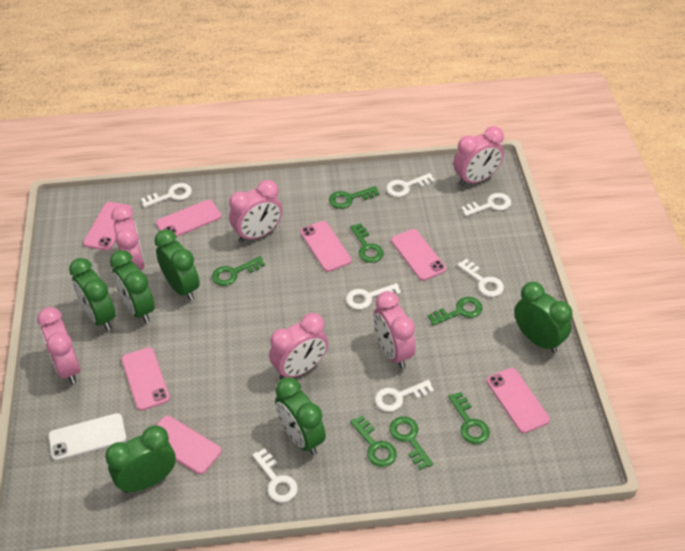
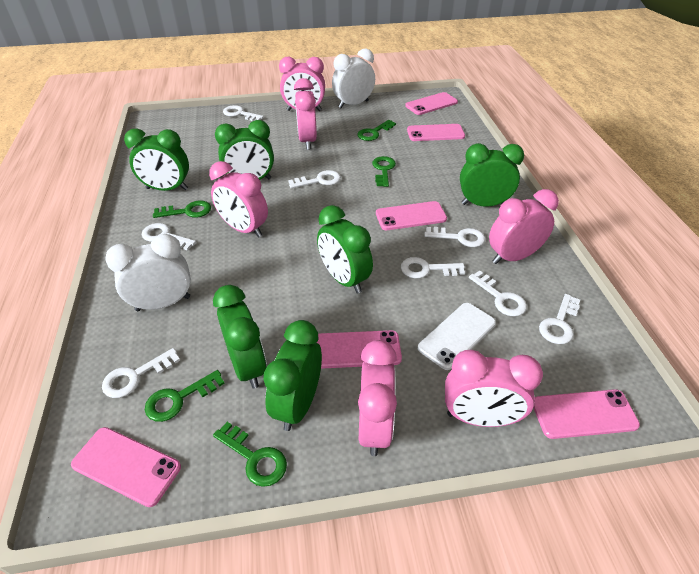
green key: [212,256,265,286] [329,186,379,209] [350,223,384,263] [350,415,397,467] [389,416,433,470] [428,297,482,326] [448,392,490,444] = 7 -> [145,370,225,422] [153,200,211,218] [213,422,287,487] [357,120,396,141] [372,156,396,187] = 5
pink phone: [83,202,132,251] [121,347,170,411] [156,200,222,237] [157,416,222,474] [300,221,352,272] [391,229,446,281] [487,368,550,433] = 7 -> [71,427,181,507] [317,330,402,369] [376,201,447,230] [405,92,458,115] [407,124,465,141] [533,389,640,439] = 6
white clock: none = 0 -> [105,234,191,311] [332,49,375,108] = 2
white key: [141,183,192,208] [252,448,298,503] [346,283,401,310] [375,380,434,412] [386,173,435,197] [457,259,504,297] [461,193,511,216] = 7 -> [102,348,180,398] [142,223,196,251] [223,105,264,121] [288,170,341,189] [401,257,465,278] [425,227,485,247] [469,271,527,316] [539,294,580,344] = 8

